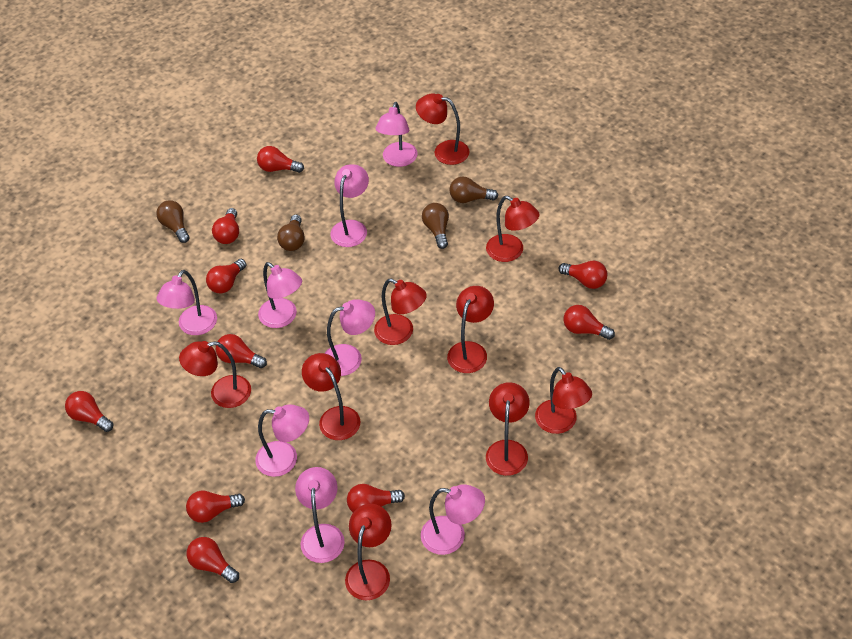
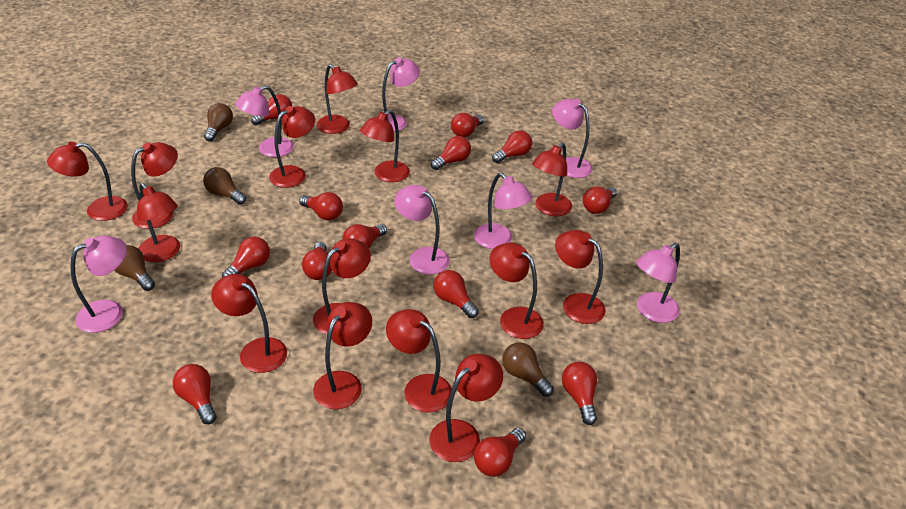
pink lamp: [157,270,217,335] [255,404,309,477] [258,262,302,328] [295,467,345,563] [325,299,375,376] [331,164,369,247] [375,102,418,167] [421,484,485,555] = 8 -> [70,236,127,333] [235,85,294,157] [382,57,420,132] [394,185,450,274] [474,173,532,249] [552,99,592,178] [636,243,680,323] = 7
red lamp: [179,341,251,408] [302,353,360,440] [345,504,392,601] [374,278,427,345] [416,94,469,165] [447,286,494,373] [486,196,540,262] [486,382,530,476] [535,367,592,434] = 9 -> [47,142,128,221] [131,142,178,229] [137,183,180,262] [211,274,287,373] [269,106,315,188] [313,238,371,335] [313,302,372,409] [317,64,358,134] [360,110,410,182] [386,309,452,413] [429,354,503,462] [490,243,544,339] [532,143,572,216] [555,230,606,324] = 14
red light bulb: [65,391,113,432] [186,490,245,523] [187,537,239,583] [206,259,246,294] [212,208,239,244] [216,334,267,368] [257,146,304,173] [347,484,405,512] [559,261,607,289] [564,305,615,340] = 10 -> [173,364,217,424] [222,237,270,278] [251,94,292,125] [299,192,343,221] [302,242,332,280] [343,224,387,248] [431,136,471,170] [433,270,479,318] [451,113,484,137] [474,428,526,477] [492,130,532,163] [562,362,597,425] [583,186,617,214] = 13

